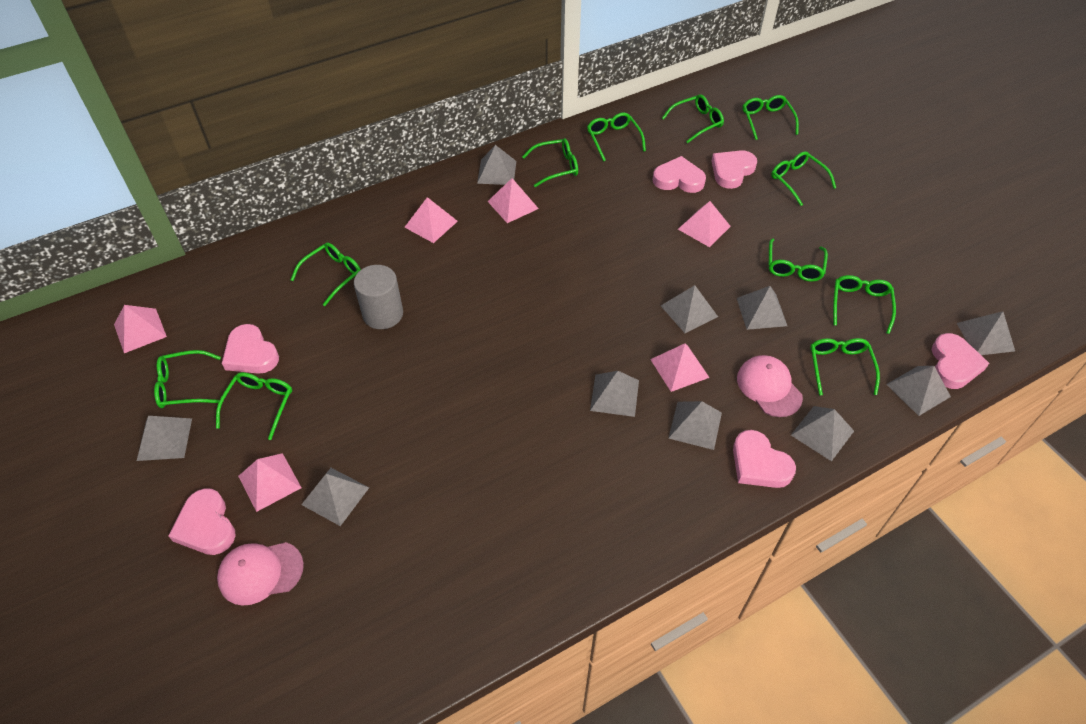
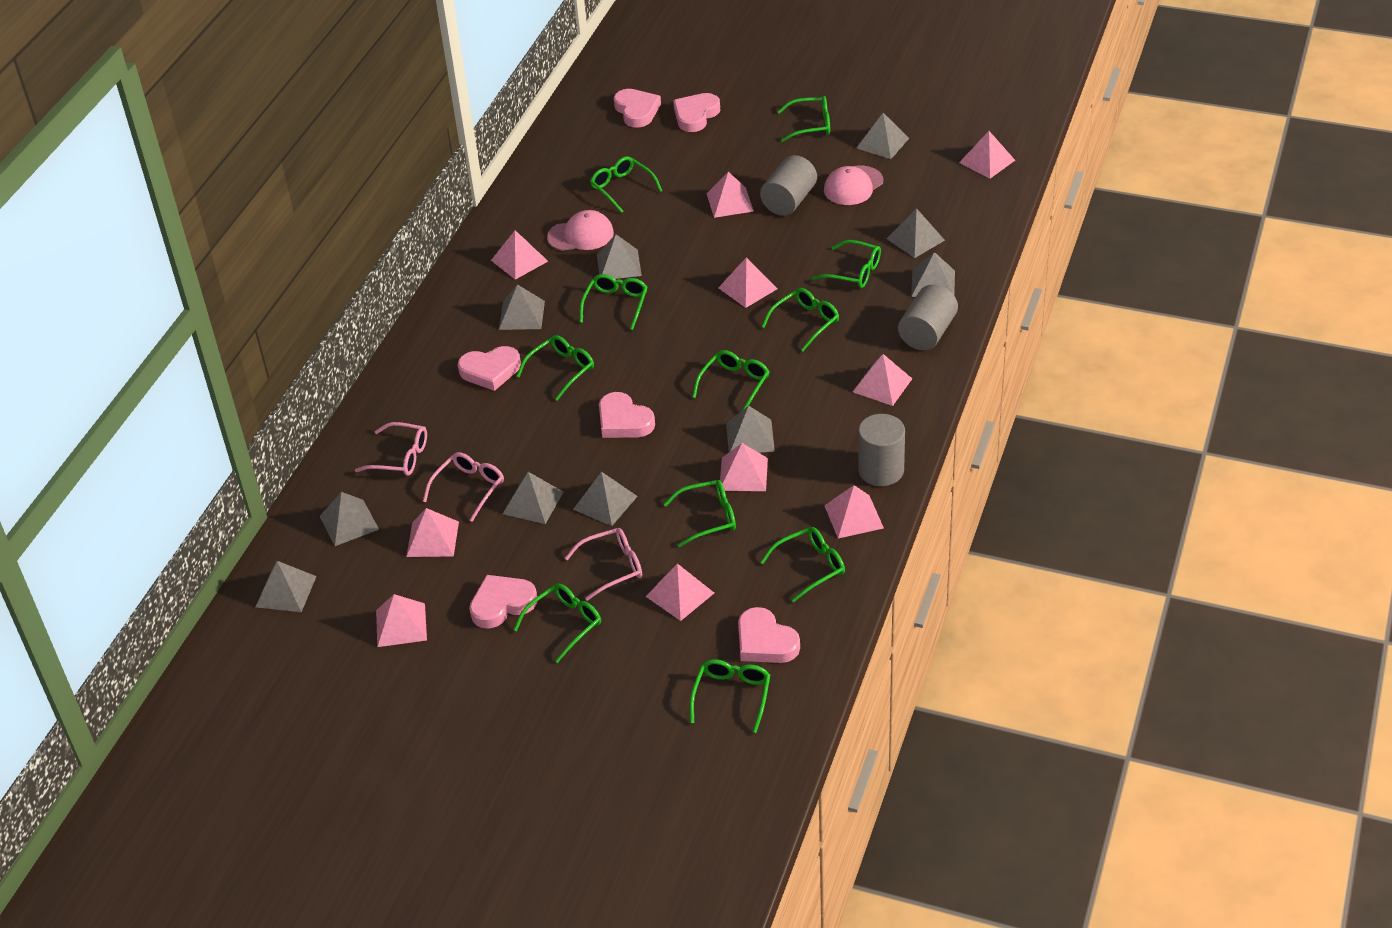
grey cylinder: [354,265,403,329] = 1 -> [760,155,817,216] [858,414,905,486] [898,284,958,350] = 3
pink glasses: none = 0 -> [355,422,427,476] [423,452,504,522] [565,528,642,601] = 3
pink pyramid: [114,305,167,353] [238,453,302,512] [405,197,458,243] [487,178,539,223] [650,343,709,392] [678,201,731,247] = 6 -> [376,594,427,647] [406,508,459,557] [491,230,548,280] [645,563,714,621] [706,172,754,218] [718,257,777,308] [720,443,768,491] [824,485,884,538] [853,354,912,406] [959,131,1015,179] = 10

